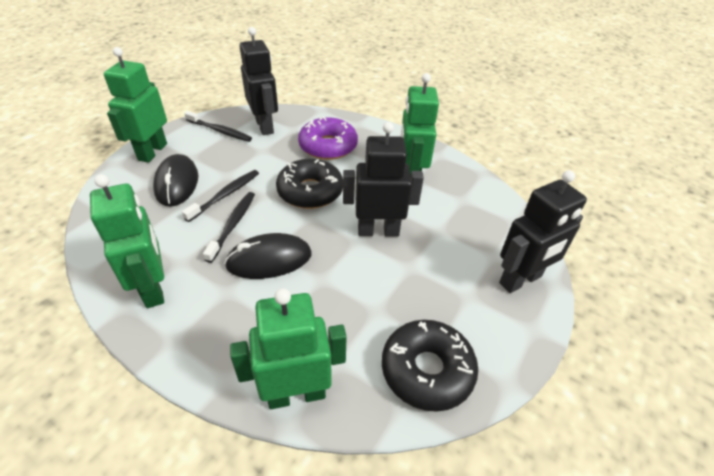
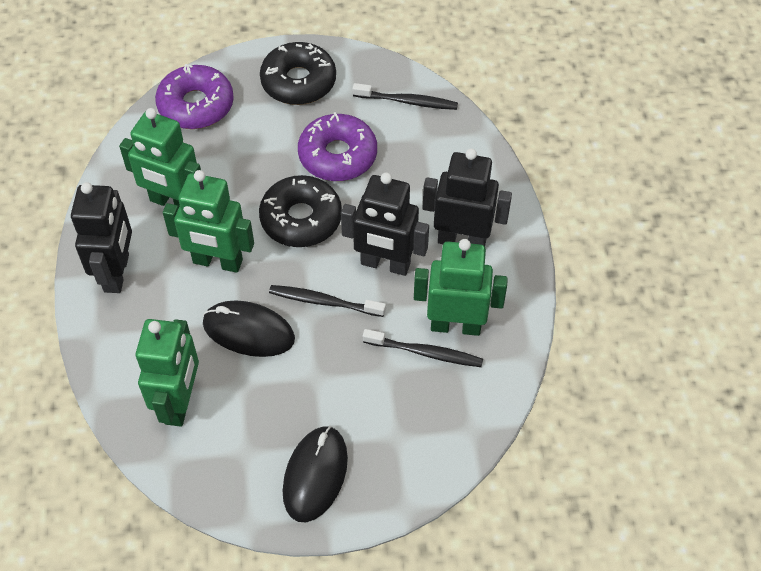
purple donut: [298,116,358,160] = 1 -> [155,64,234,129] [298,112,377,181] = 2

